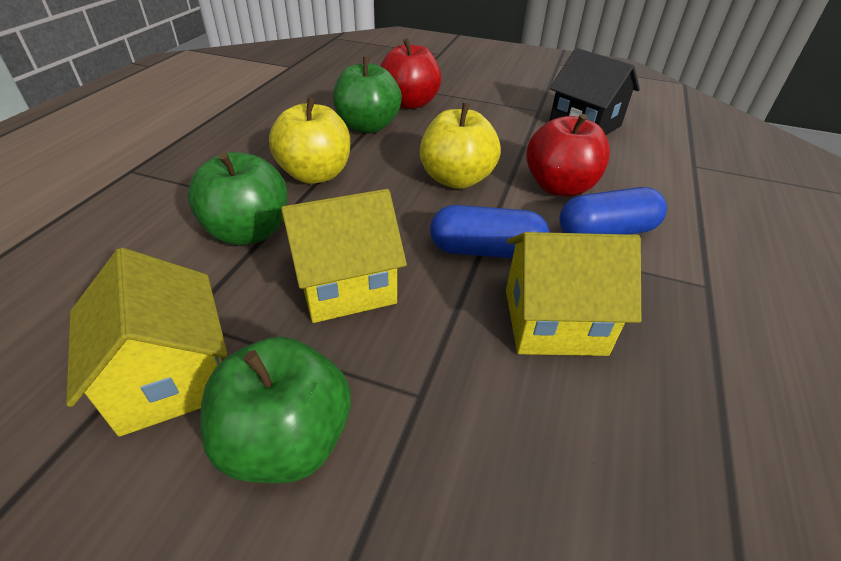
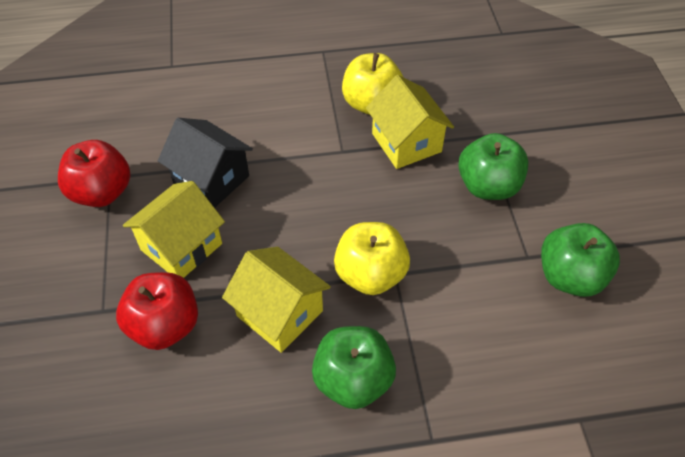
blue capsule: [430,205,549,258] [560,187,667,234] = 2 -> none = 0

